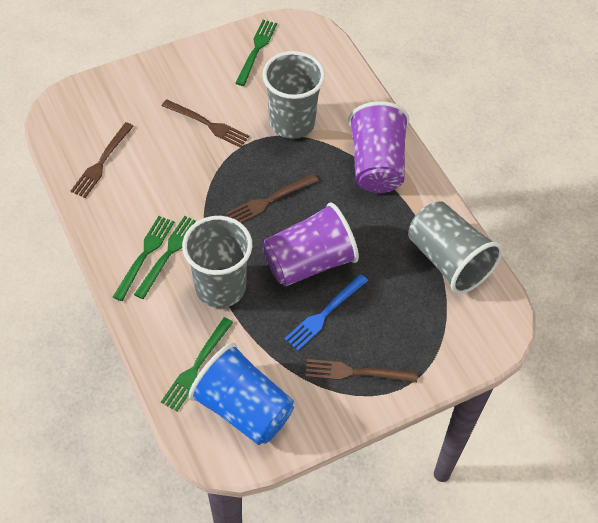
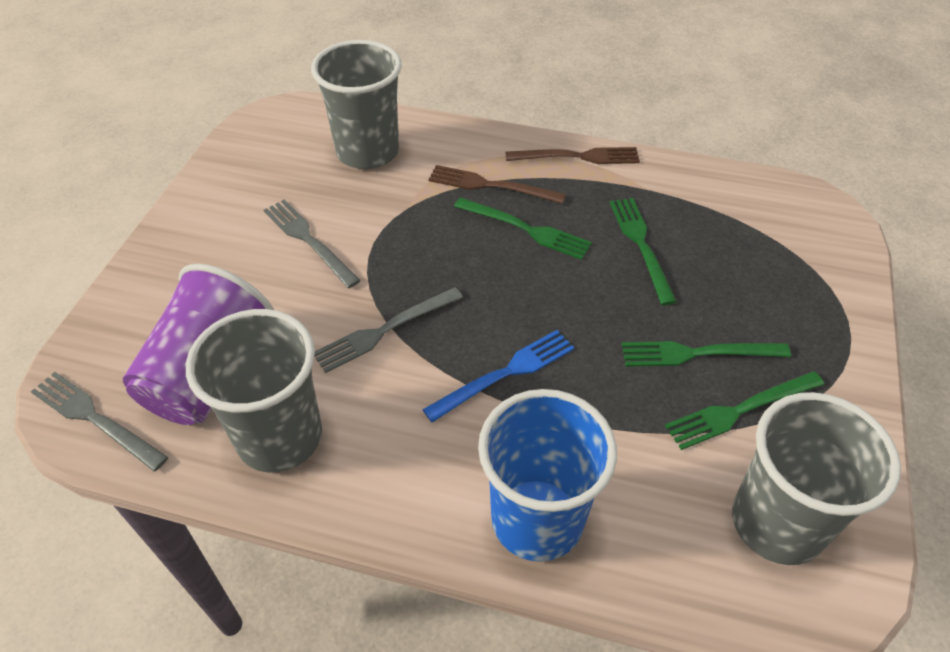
brown fork: [71,122,134,198] [162,99,249,148] [226,174,319,223] [305,359,417,382] = 4 -> [428,165,566,204] [506,147,640,164] = 2
grey fork: none = 0 -> [31,372,168,471] [264,199,361,288] [314,287,463,373] = 3
purple cup: [262,202,359,287] [348,101,409,193] = 2 -> [123,264,274,425] = 1

